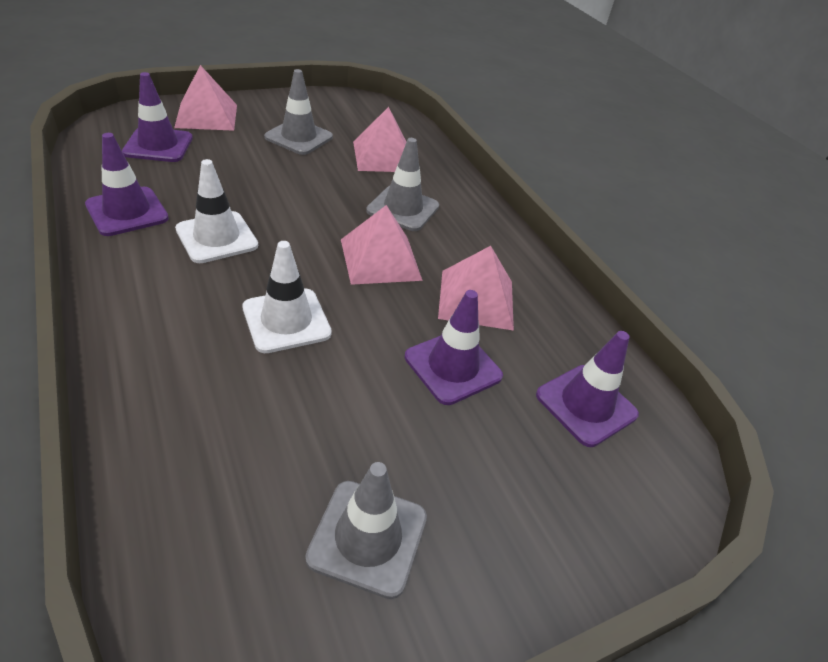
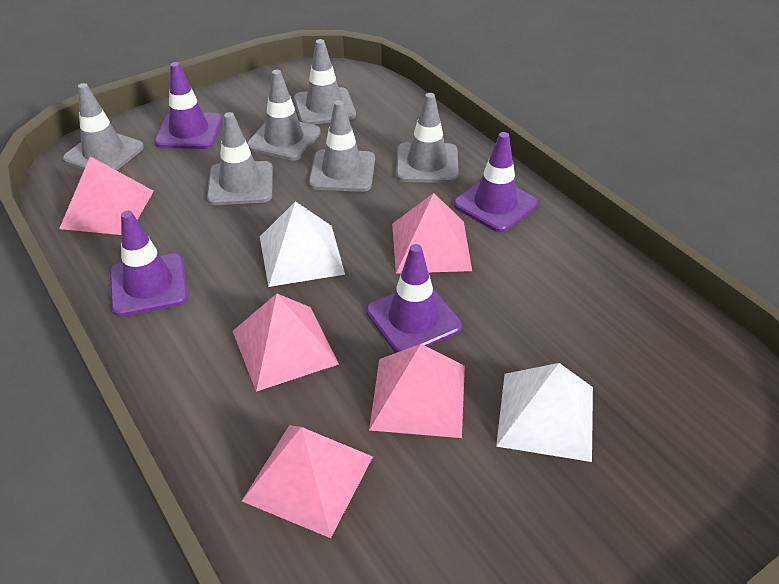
grey traffic cone: [264,69,333,155] [305,462,427,599] [366,138,439,231] = 3 -> [63,83,144,171] [207,112,273,205] [247,70,321,161] [294,39,356,125] [309,100,375,192] [396,93,459,183] = 6
pink pyramid: [174,65,237,131] [341,205,423,285] [353,107,406,172] [438,246,514,331] = 4 -> [59,156,154,235] [233,294,339,392] [242,425,373,538] [369,344,465,438] [392,193,472,273] = 5
white pyramid: none = 0 -> [260,201,345,287] [496,363,593,462] = 2
white traffic cone: [175,159,258,263] [242,241,332,353] = 2 -> none = 0

